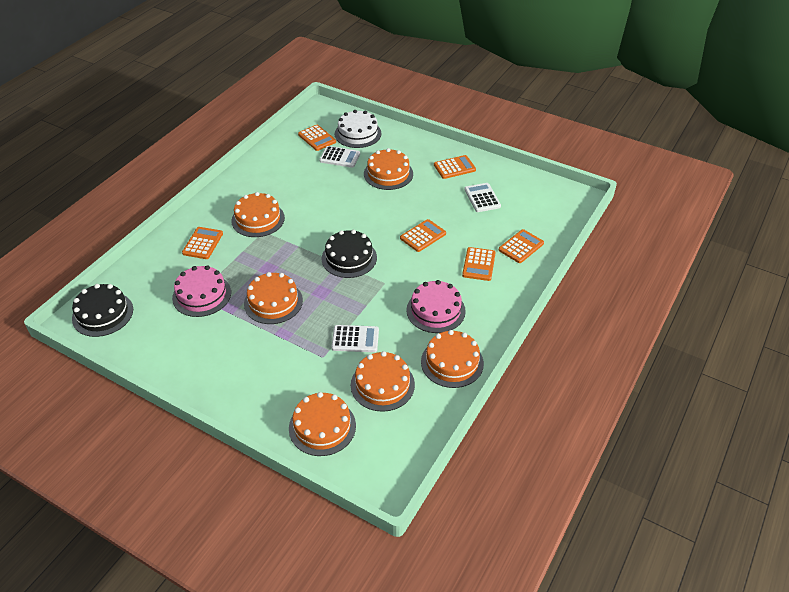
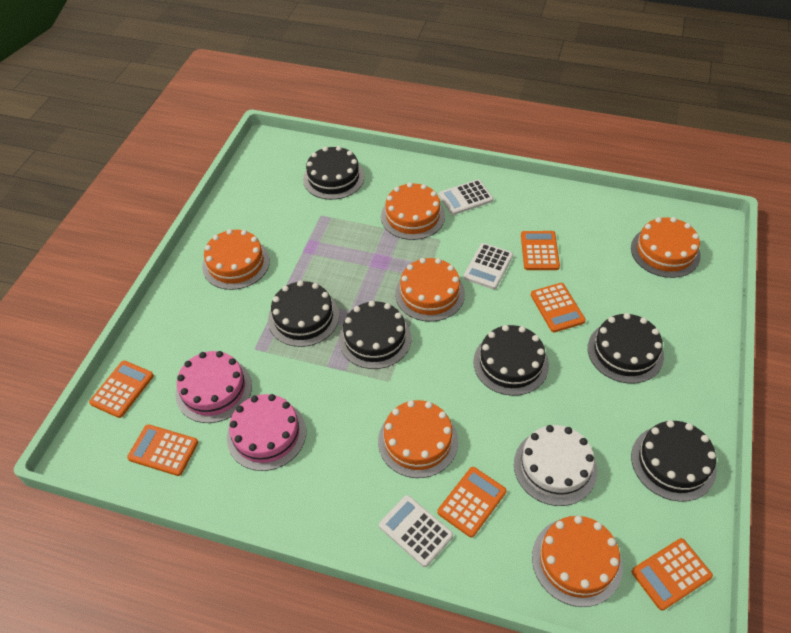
black cake: [72,284,133,337] [321,230,377,278] = 2 -> [268,281,339,347] [303,146,364,200] [339,301,411,369] [473,325,549,396] [588,313,664,383] [631,420,717,502] = 6

